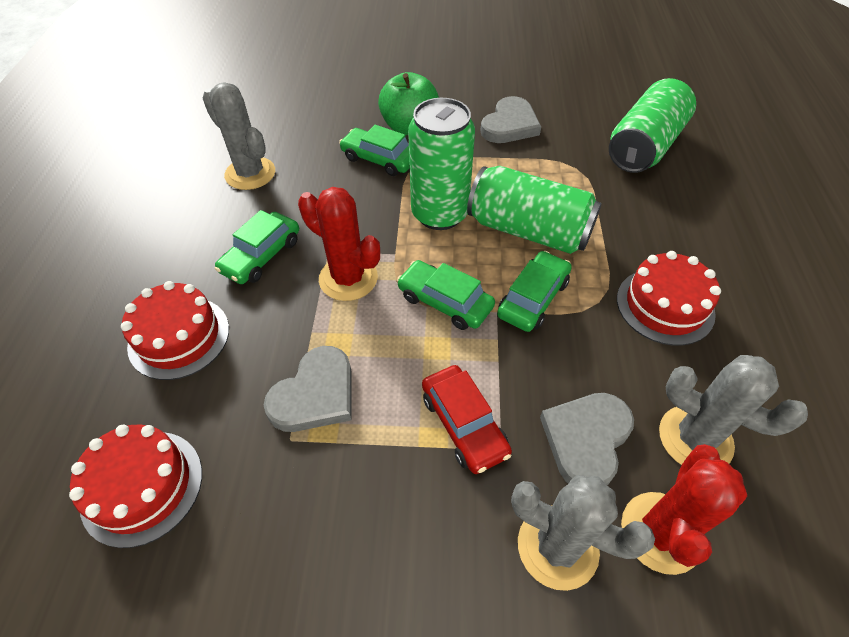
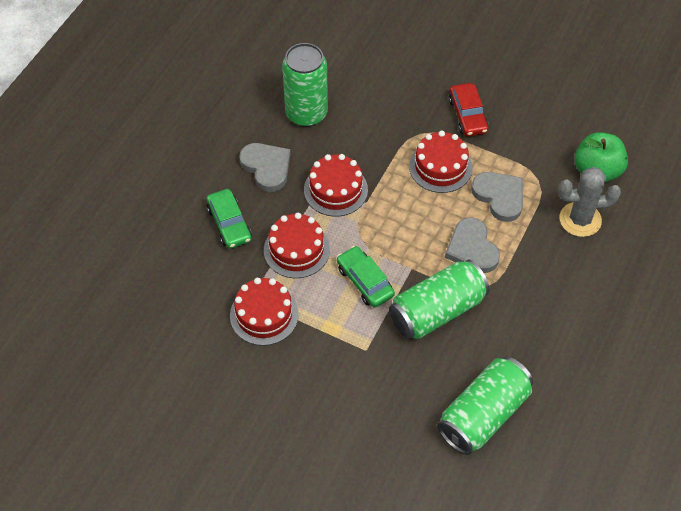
green car: [215,210,299,284] [339,125,410,176] [397,260,495,330] [497,251,572,332] = 4 -> [206,189,252,249] [337,246,395,308] = 2
grey cactus: [202,82,275,190] [511,475,655,591] [659,355,808,465] = 3 -> [558,167,621,237] = 1
red cactus: [298,187,380,301] [621,444,747,575] = 2 -> none = 0
red cake: [69,425,202,548] [121,281,229,380] [617,251,721,346] = 3 -> [230,278,299,346] [264,213,330,278] [304,154,368,217] [409,131,473,193] = 4

